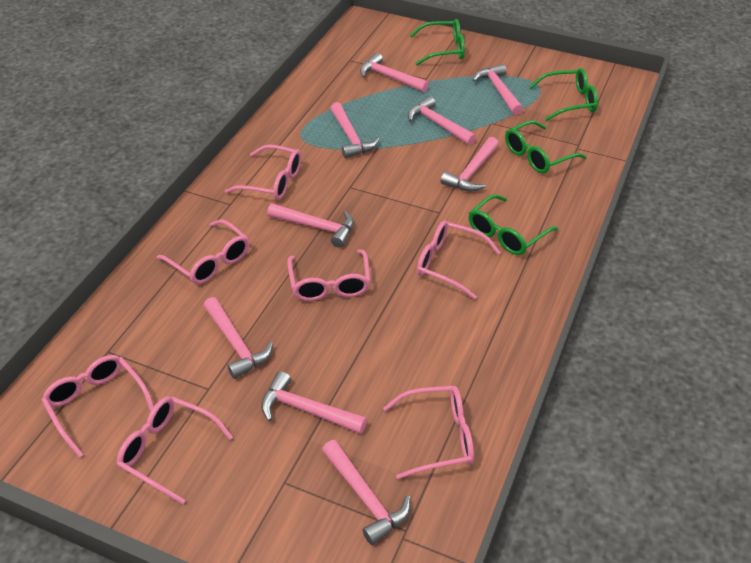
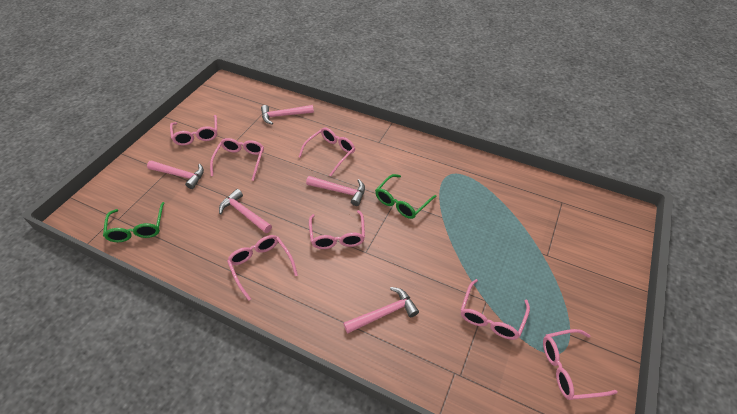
green glasses: [410,19,465,65] [468,194,558,255] [505,120,586,173] [529,68,598,121] = 4 -> [103,202,165,242] [375,174,437,219] = 2
pink hammer: [204,297,273,379] [261,371,367,434] [267,203,354,248] [322,440,411,545] [330,102,379,158] [360,53,429,92] [408,96,476,145] [441,137,499,192] [472,64,523,115] = 9 -> [147,161,204,189] [219,189,272,233] [261,105,314,125] [306,176,365,206] [343,287,419,334] = 5

